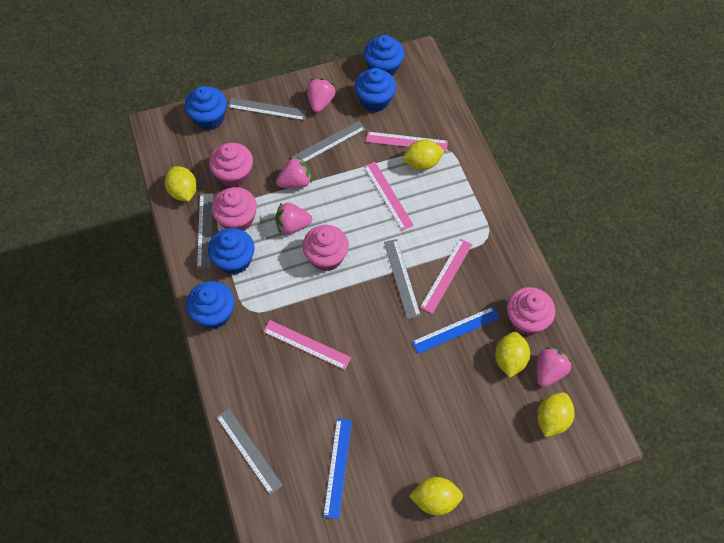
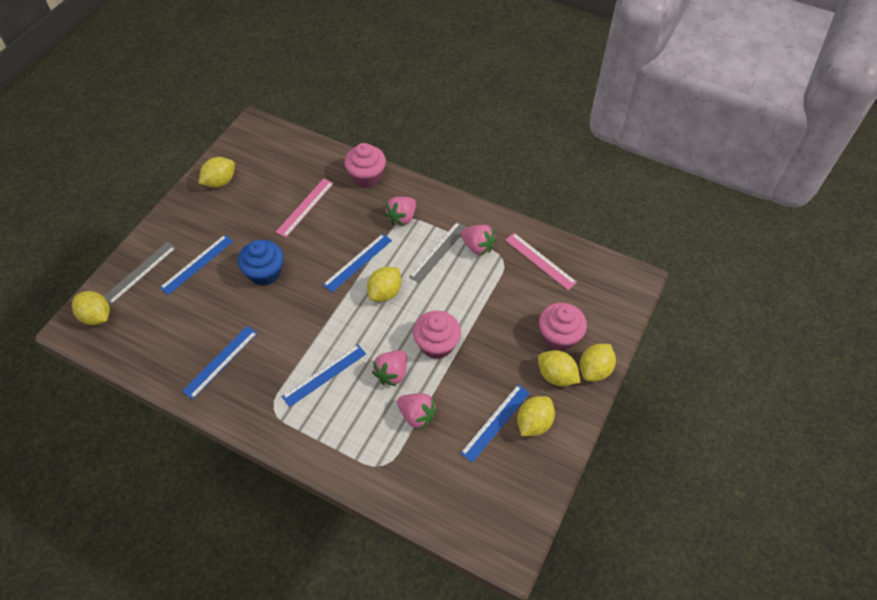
blue cupcake: [184,86,227,130] [186,281,235,329] [208,228,255,275] [355,68,396,112] [364,35,404,76] = 5 -> [238,240,283,286] = 1
blue ruler: [323,418,352,519] [412,307,500,354] = 2 -> [159,235,234,295] [182,326,258,400] [281,344,366,407] [323,234,392,292] [460,384,530,463] = 5
grey ruler: [197,193,213,269] [216,408,283,495] [228,98,307,120] [291,121,366,162] [384,239,421,319] = 5 -> [103,242,176,305] [409,222,468,283] = 2
pink cupcake: [209,143,253,187] [212,187,257,231] [302,225,349,271] [507,287,555,335] = 4 -> [344,143,386,187] [413,311,461,359] [539,303,587,351] = 3
pink ruler: [263,320,351,370] [364,162,414,231] [366,132,448,151] [420,239,472,314] = 4 -> [276,178,334,237] [505,233,577,290] = 2
yellow lemon: [165,166,197,201] [401,140,444,170] [409,477,463,516] [495,332,530,378] [537,392,575,437] = 5 -> [72,291,110,325] [198,157,235,188] [367,267,401,302] [517,396,555,436] [538,350,581,386] [580,344,616,381] = 6

